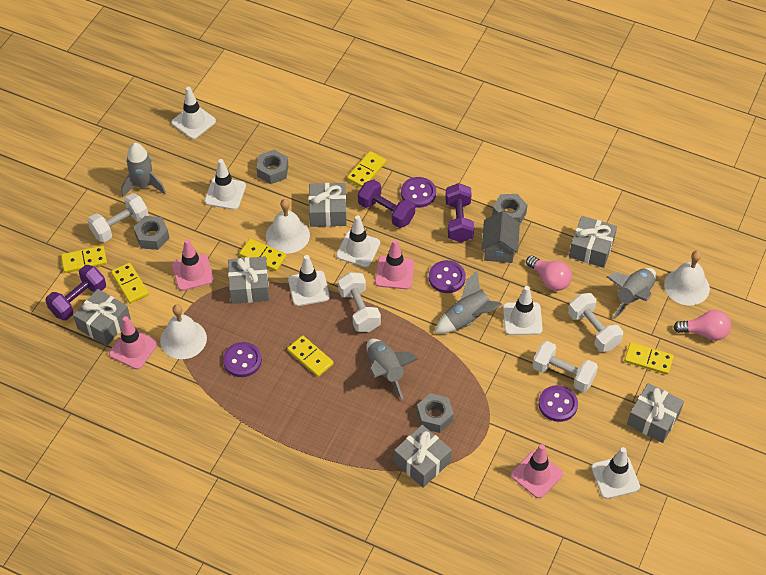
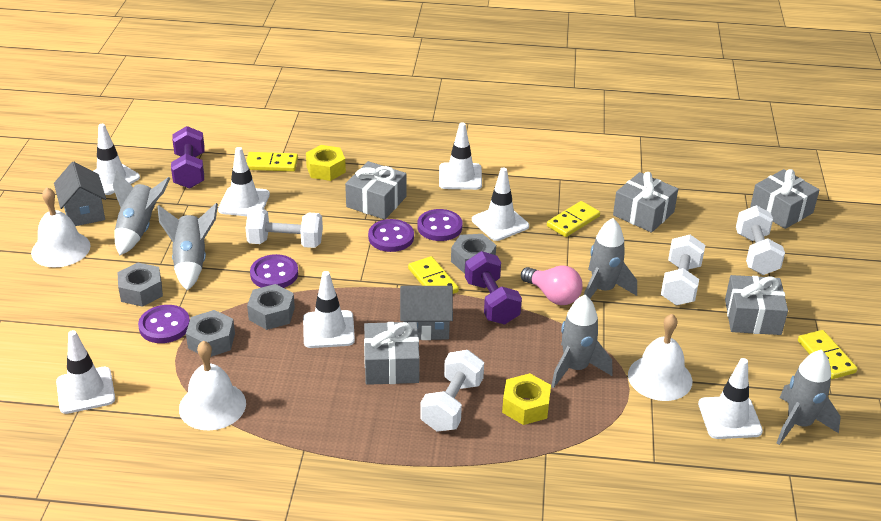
grey gift: [73,289,131,346] [228,257,269,304] [309,183,347,227] [394,425,452,488] [569,216,617,268] [627,383,684,443] = 6 -> [345,161,407,220] [364,322,420,385] [613,172,678,233] [725,275,788,335] [750,169,819,229] = 5
grey house: [482,211,520,263] = 1 -> [54,161,106,226] [400,286,453,340] = 2
grey rocket: [121,143,166,198] [366,339,418,400] [435,271,502,334] [607,268,656,319] = 4 -> [113,170,170,255] [157,203,218,291] [551,295,613,388] [584,218,637,298] [777,350,841,445] = 5
pink light bulb: [526,256,572,291] [673,310,731,341] = 2 -> [521,266,583,305] = 1
pink traffic cone: [109,316,158,369] [172,239,214,291] [375,239,415,289] [511,444,563,498] = 4 -> none = 0
purple dumbbell: [45,265,106,320] [358,179,415,228] [445,183,474,242] = 3 -> [171,126,205,189] [465,251,522,324] = 2
white traffic cone: [172,87,216,139] [205,159,246,210] [288,255,330,306] [336,215,380,267] [503,286,543,335] [591,447,640,499] = 6 -> [56,330,115,414] [93,124,140,195] [218,147,270,216] [303,271,355,348] [439,122,482,190] [472,168,529,241] [698,358,763,439] = 7
yellow domino: [61,246,107,273] [111,262,149,304] [239,239,287,271] [287,335,334,377] [347,151,386,187] [624,342,674,375] = 6 -> [246,152,298,172] [408,256,459,294] [547,201,600,237] [798,330,858,379] = 4
yellow nut: none = 0 -> [306,145,346,181] [502,373,551,425] = 2

